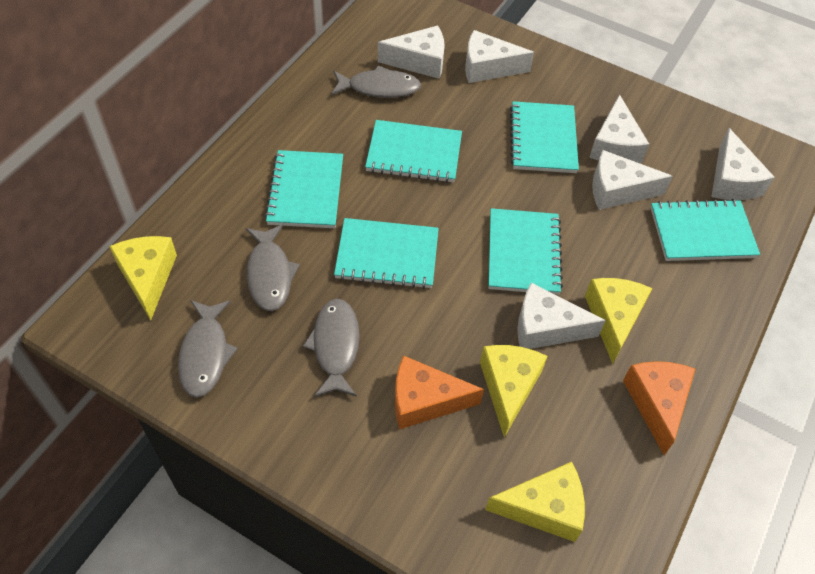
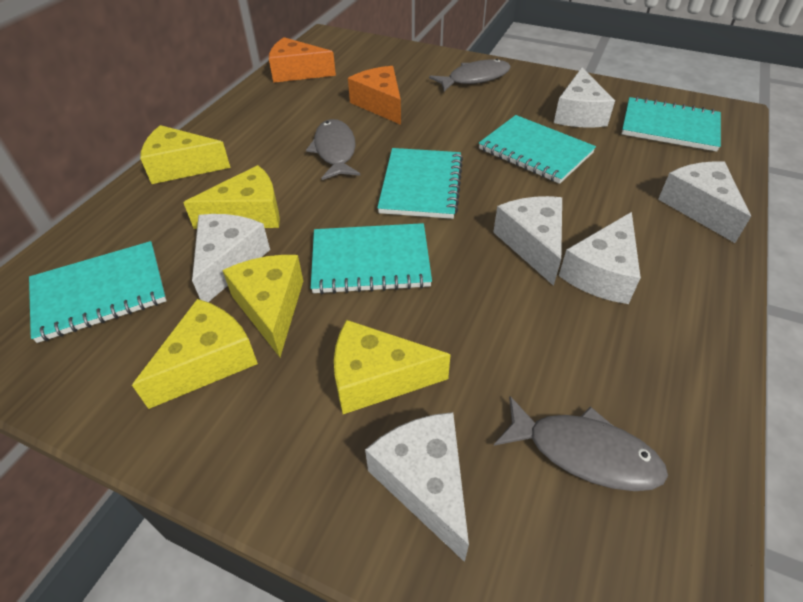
grey fish: [178,300,238,398] [246,224,300,311] [303,298,360,397] [331,66,421,98] = 4 -> [306,119,360,180] [429,59,511,91] [494,396,668,491] = 3
turquoise notebook: [265,150,343,228] [334,218,439,289] [365,120,462,183] [488,208,563,295] [510,101,579,173] [651,199,760,261] = 6 -> [29,241,167,343] [311,223,432,294] [377,148,463,219] [479,115,596,184] [622,96,721,152] = 5
yellow cheese: [109,236,177,320] [480,345,548,438] [485,462,585,542] [585,278,652,364] = 4 -> [132,299,258,409] [140,125,231,184] [183,165,280,229] [222,255,303,357] [334,320,451,414] = 5

